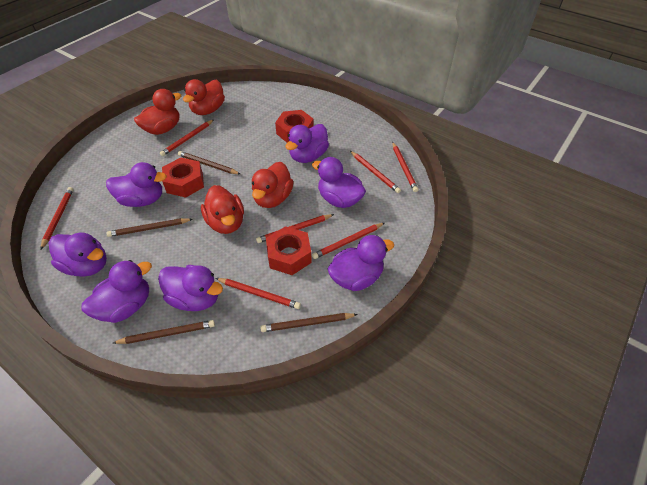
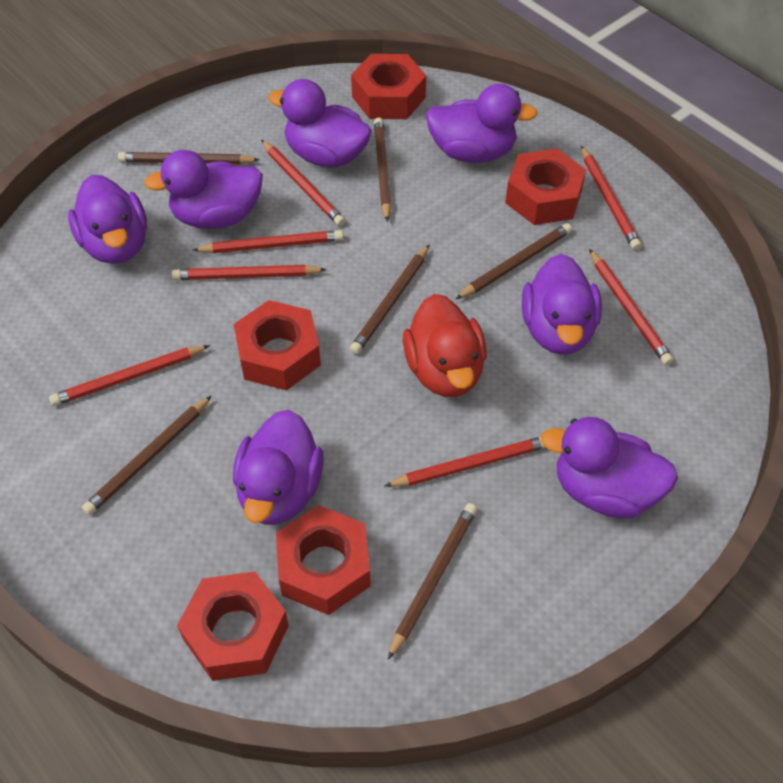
brown pencil: [106,218,193,237] [113,320,215,344] [178,151,240,174] [260,313,358,332] = 4 -> [82,395,212,515] [118,152,260,164] [350,245,429,354] [374,117,391,222] [388,503,477,660] [456,223,572,299] = 6
red duck: [134,89,182,135] [183,79,225,115] [201,185,244,234] [252,162,294,208] = 4 -> [403,294,486,397] = 1
red nut: [162,157,204,198] [266,226,312,275] [275,110,314,143] = 3 -> [177,572,289,681] [234,300,321,391] [276,505,371,615] [351,54,426,119] [505,148,586,225] = 5

